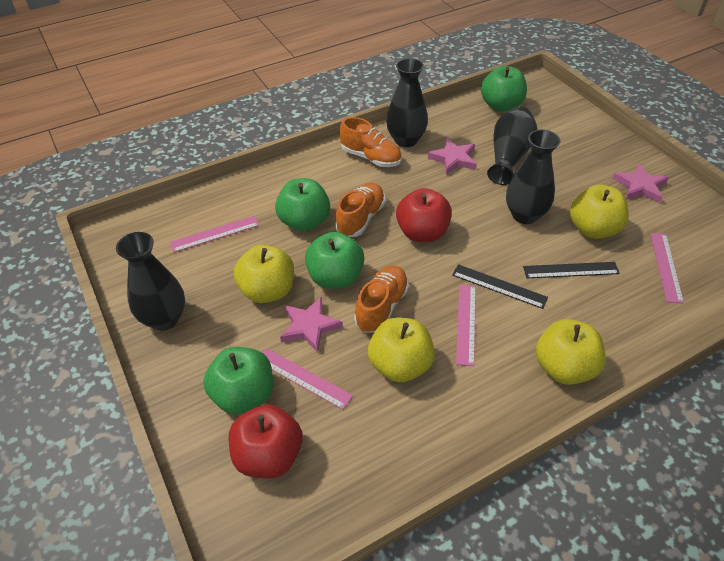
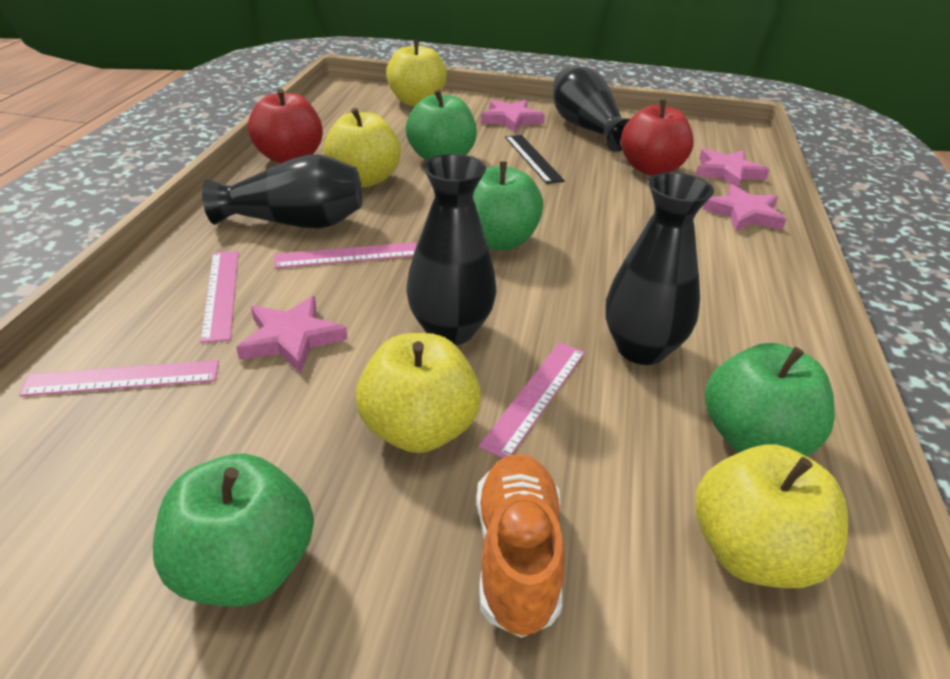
black ruler: [452,264,548,309] [523,262,620,278] = 2 -> [505,135,565,184] = 1
orange shoe: [335,183,386,237] [339,117,402,167] [354,265,409,333] = 3 -> [476,454,565,638] = 1
pink star: [280,297,343,353] [428,138,477,175] [613,163,668,203] = 3 -> [236,296,347,374] [481,99,545,133] [695,149,769,188] [703,184,786,231] = 4

